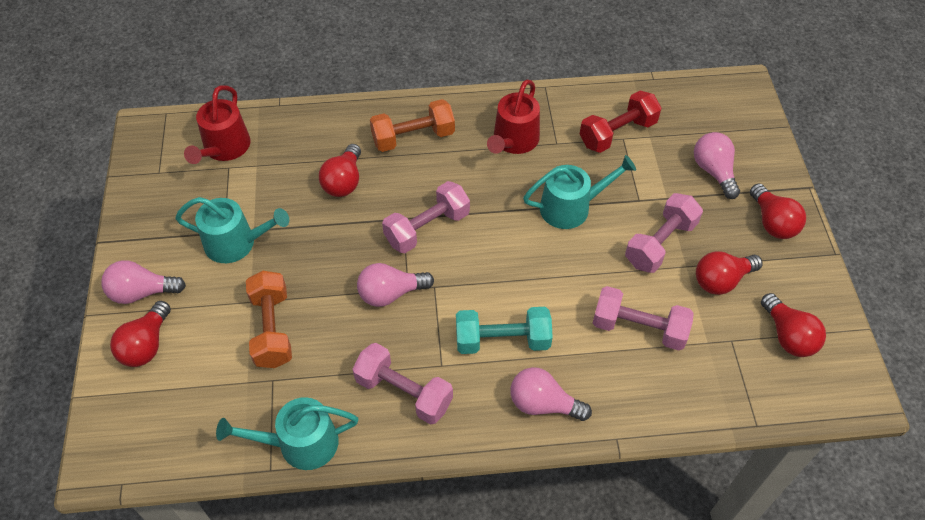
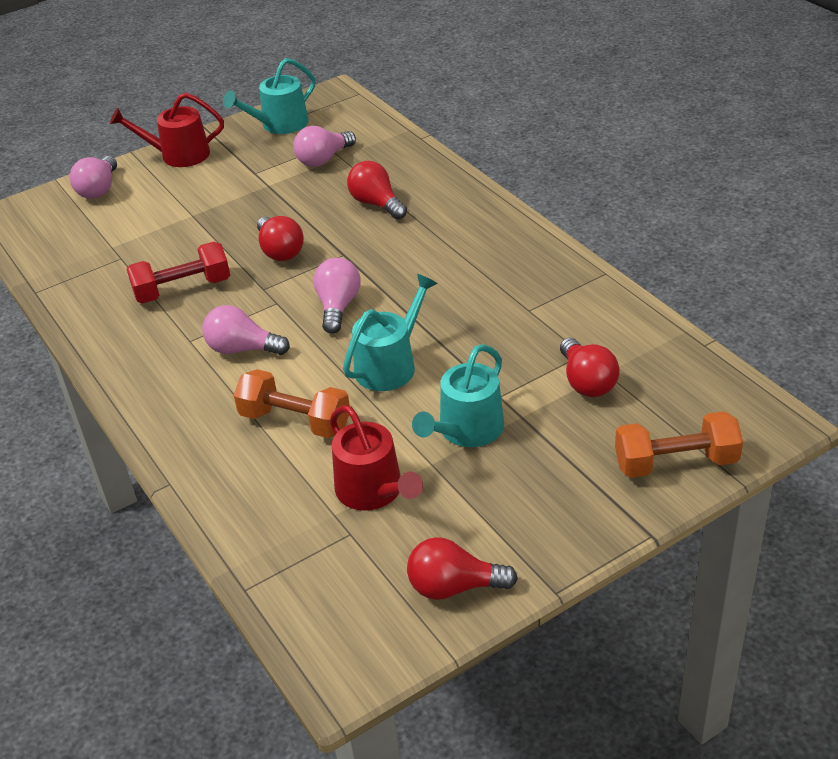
pink dumbbell: [353,343,453,424] [382,181,470,253] [593,286,694,351] [625,193,703,273] = 4 -> none = 0
red light bulb: [110,301,171,367] [319,144,361,197] [696,251,763,295] [750,183,806,239] [761,293,826,357] = 5 -> [257,216,304,261] [347,161,407,220] [407,537,518,600] [560,338,620,397] = 4
turquoise dumbbell: [456,307,553,354] = 1 -> none = 0

